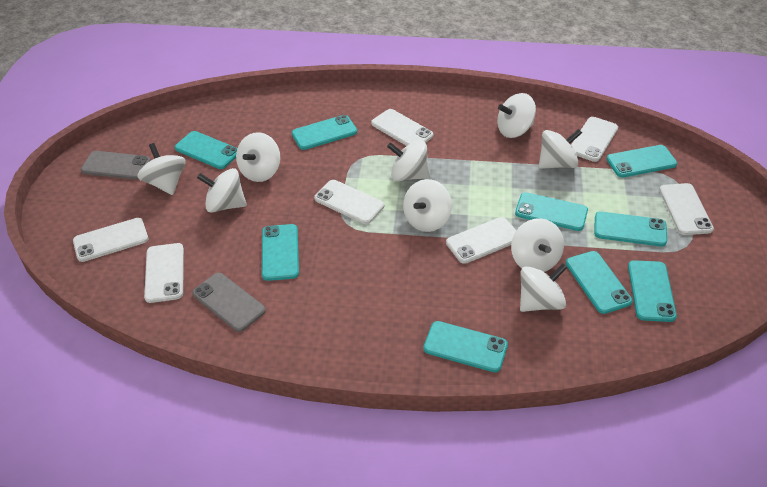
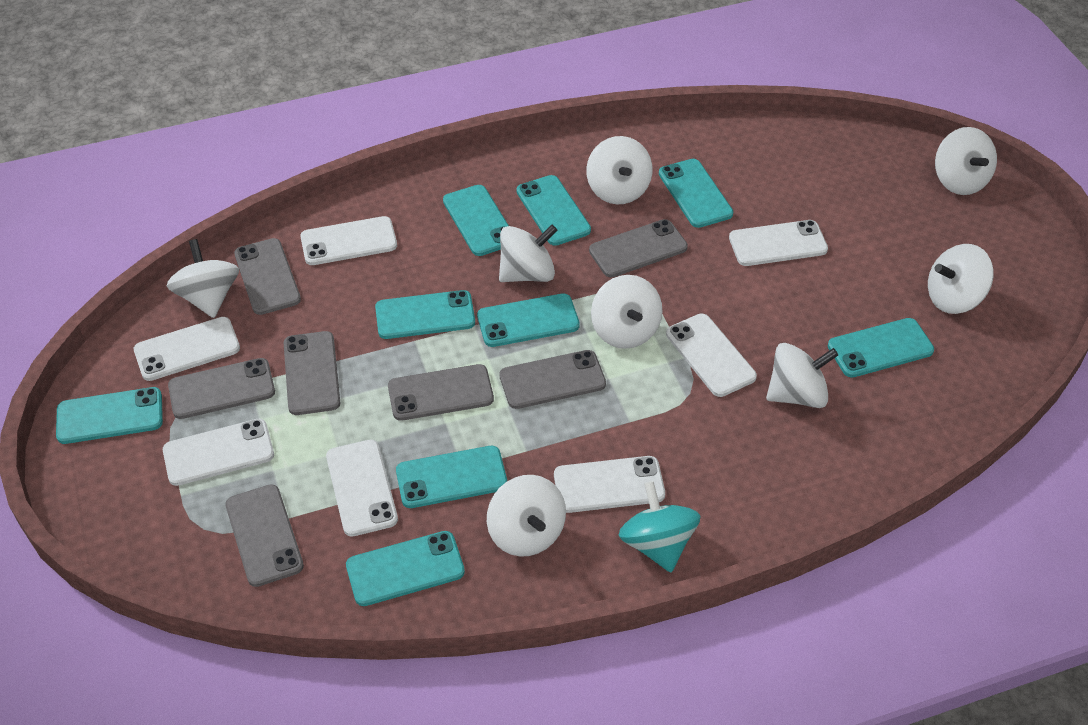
grey phone: [81,151,151,180] [192,273,266,332] = 2 -> [168,358,275,419] [225,484,304,587] [234,238,301,315] [284,331,340,415] [388,364,494,421] [499,350,606,409] [589,219,688,278] = 7
turquoise spinning top: none = 0 -> [618,481,701,572] = 1
white spinning top: [137,143,186,195] [197,168,247,213] [236,132,280,182] [387,140,430,182] [403,179,452,232] [497,93,536,138] [511,218,564,272] [520,263,567,312] [539,129,582,169] = 9 -> [167,239,239,318] [487,475,566,557] [499,225,557,282] [586,136,653,204] [591,275,662,349] [766,343,838,408] [928,244,994,314] [935,127,997,195] = 8

